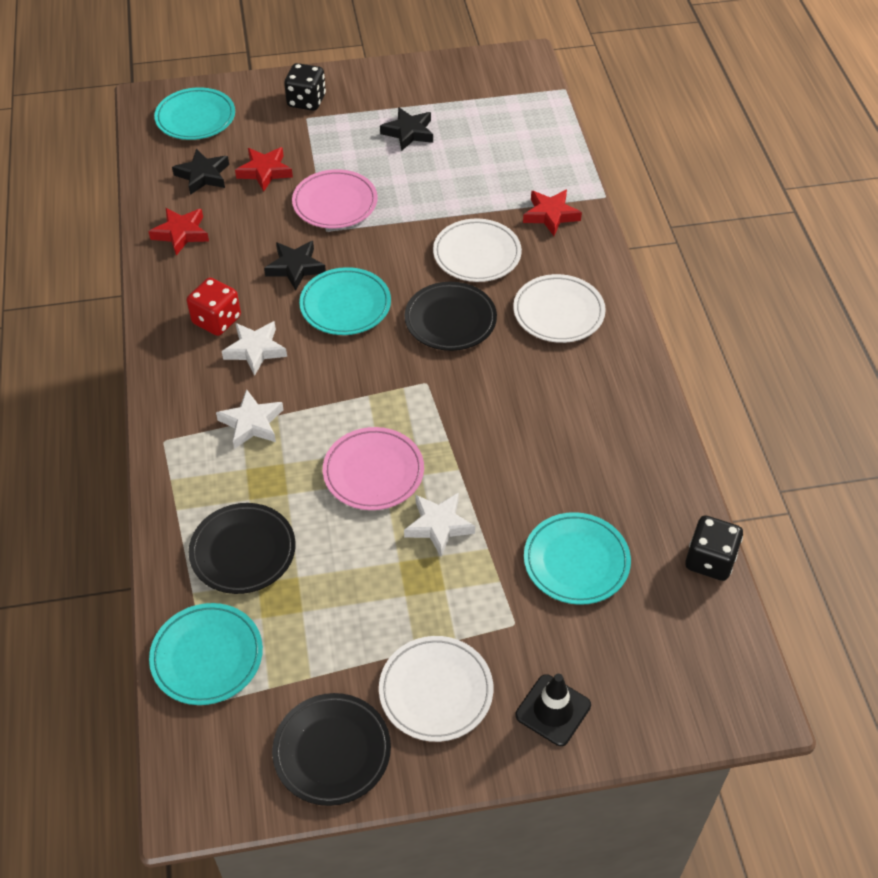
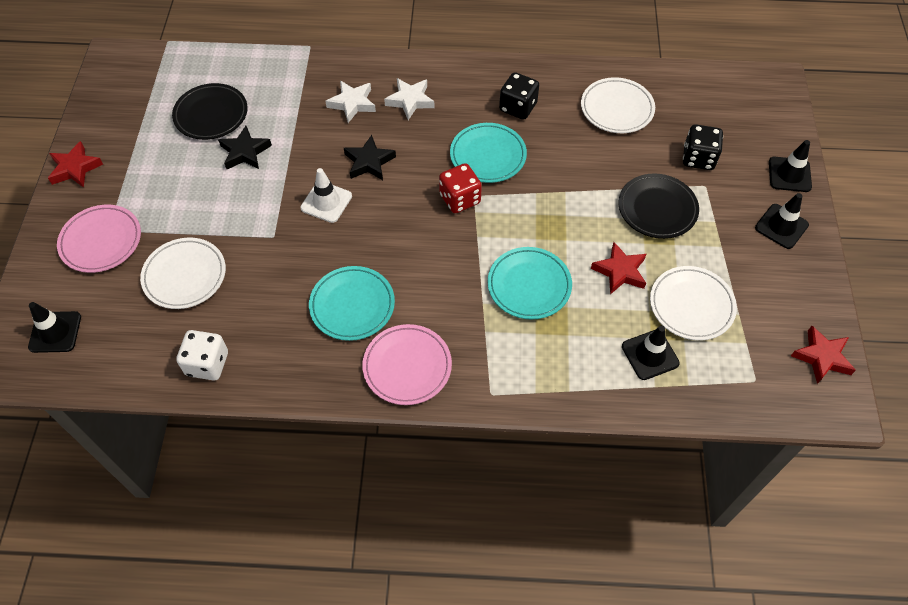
black plate: [189,503,296,594] [272,693,391,806] [404,282,497,351] = 3 -> [172,83,248,140] [619,173,699,239] = 2
black star: [172,149,229,195] [264,241,326,290] [380,107,433,151] = 3 -> [218,126,272,169] [344,135,396,180] = 2
black traffic cone: [515,674,591,746] = 1 -> [28,302,81,353] [622,326,680,380] [755,193,809,249] [769,140,812,192] = 4
turquoise plate: [149,603,263,705] [154,87,235,140] [299,267,391,335] [524,512,631,605] = 4 -> [309,266,395,341] [450,123,527,183] [487,247,572,320] = 3
white dice: none = 0 -> [176,330,228,381] = 1
white star: [216,389,284,449] [222,321,287,376] [404,492,475,557] = 3 -> [326,80,376,123] [384,78,435,120] = 2
white traffic cone: none = 0 -> [301,168,352,223] = 1

